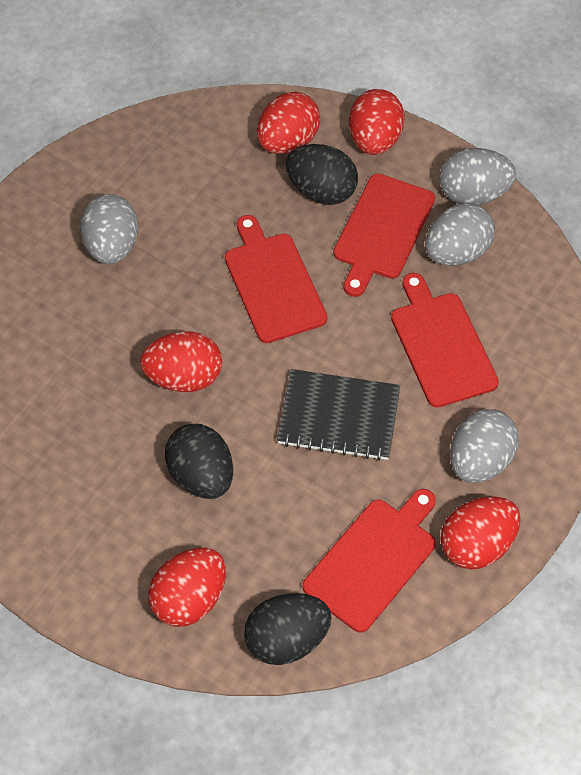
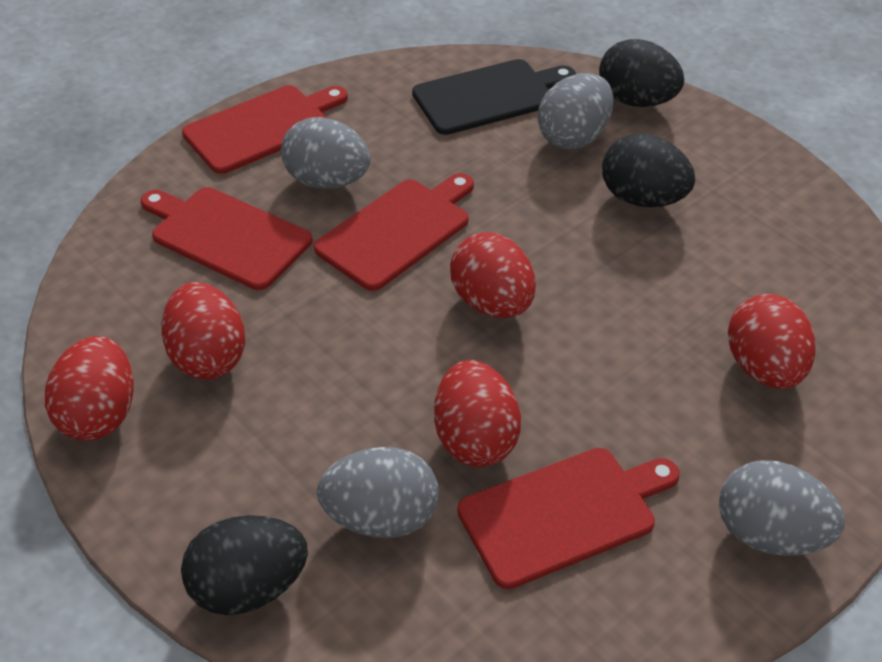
black cutting board: none = 0 -> [412,59,576,135] = 1
black notebook: [277,369,400,461] = 1 -> none = 0

